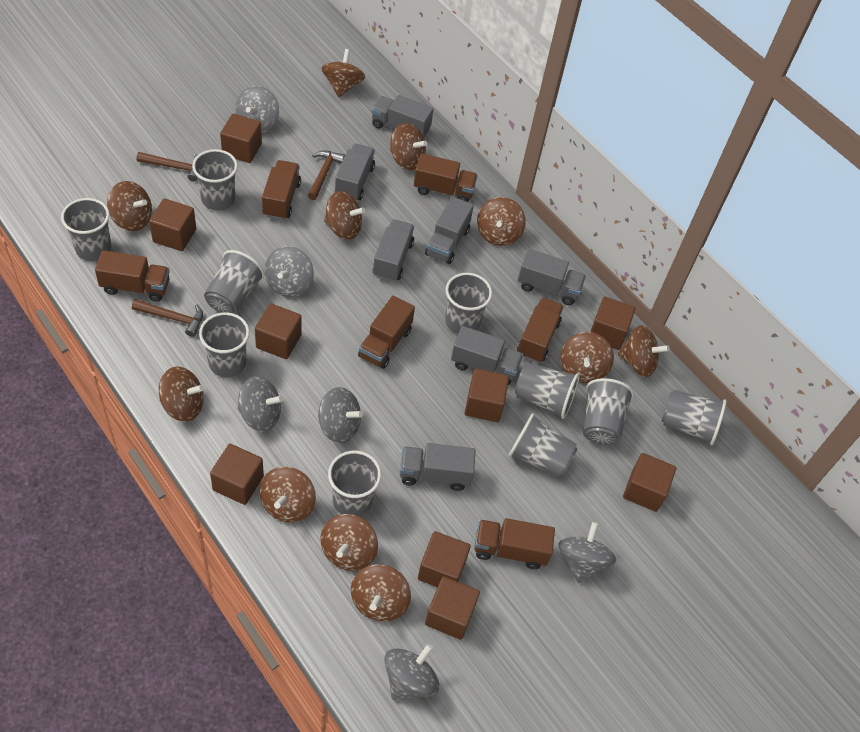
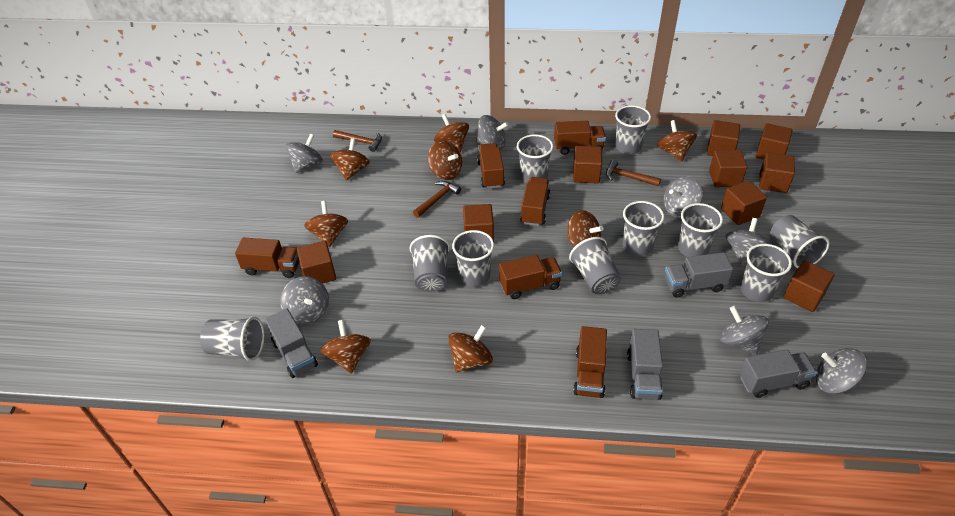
brown spinning top: [107,181,152,231] [159,367,204,422] [259,467,316,523] [321,49,365,97] [321,514,378,571] [324,191,365,240] [351,564,411,622] [390,123,427,170] [477,197,526,246] [560,332,614,383] [618,325,670,377] = 11 -> [304,201,348,247] [320,320,371,374] [330,138,370,181] [428,140,462,180] [434,114,469,152] [448,325,493,372] [567,210,604,247] [657,120,697,162] = 8
grey spinning top: [235,86,279,133] [237,376,283,431] [265,246,314,297] [318,387,363,443] [384,644,439,700] [558,522,616,583] = 6 -> [280,276,329,324] [285,134,323,173] [476,115,508,150] [664,176,703,218] [720,306,769,355] [726,218,772,265] [816,348,867,394] = 7
grey truck: [335,143,375,200] [371,95,433,137] [373,219,414,282] [400,443,476,491] [425,196,474,264] [451,326,523,385] [517,249,586,305] = 7 -> [265,309,318,378] [627,329,663,400] [665,252,733,298] [739,349,817,398] = 4

